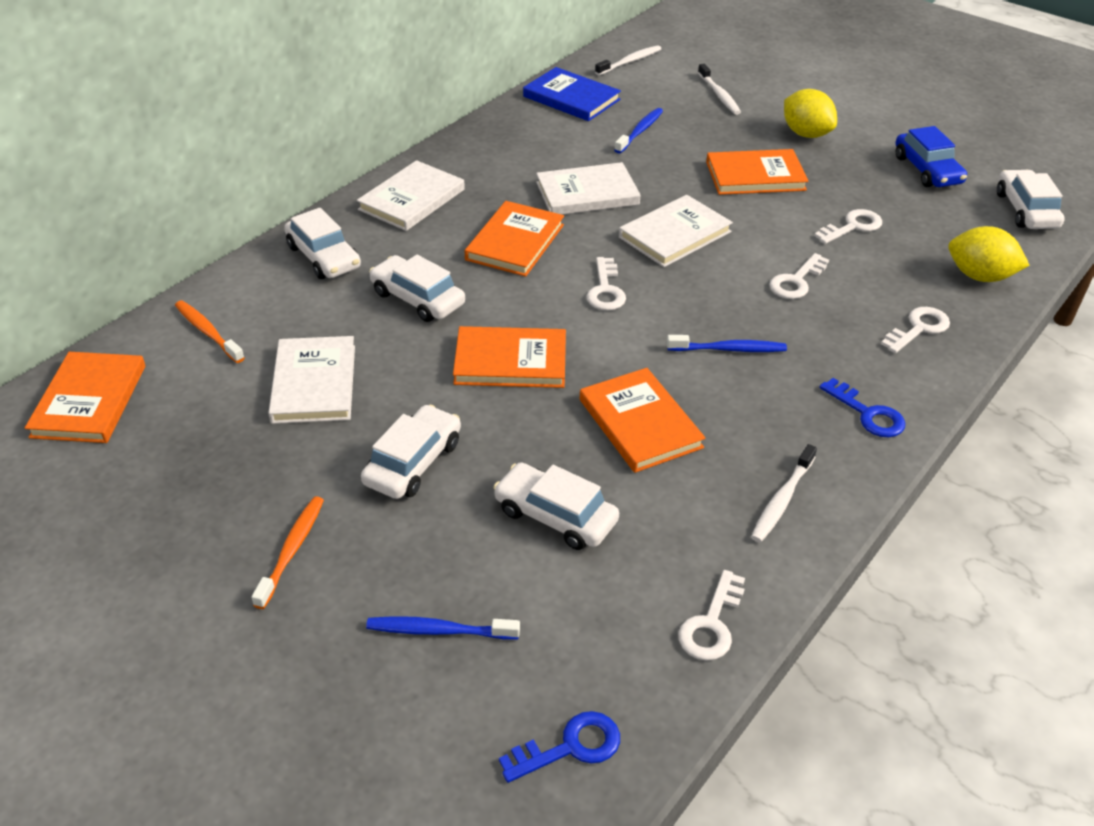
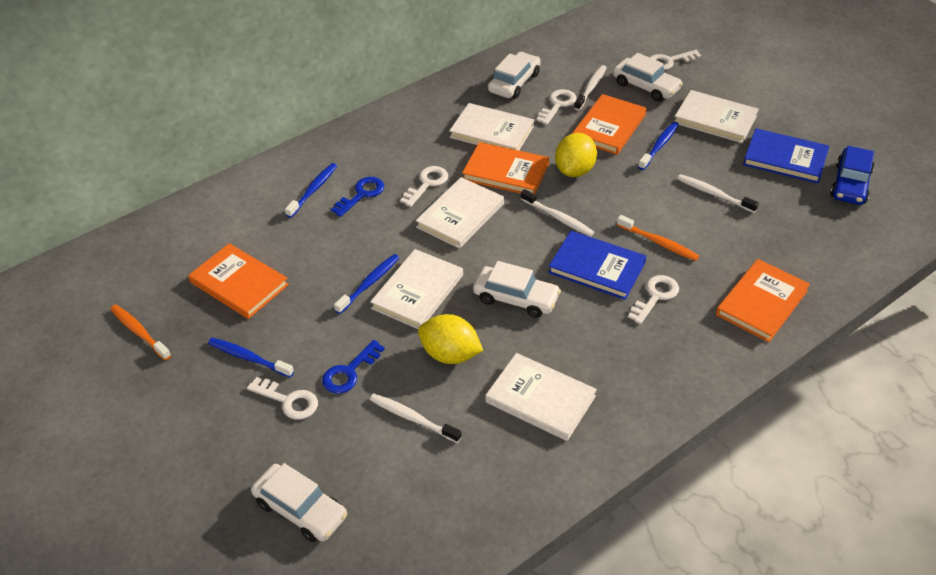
blue book: [523,67,621,121] = 1 -> [548,231,646,300] [743,128,829,184] = 2
blue toothbrush: [366,616,520,640] [614,108,663,153] [667,335,787,352] = 3 -> [208,338,294,377] [285,163,337,218] [334,254,399,314] [638,122,679,170] = 4
orange book: [25,352,145,443] [453,326,566,388] [465,201,564,277] [580,368,706,473] [706,149,809,195] = 5 -> [188,243,289,319] [462,142,549,194] [573,94,647,155] [716,259,810,342] = 4
white book: [268,336,355,424] [357,160,465,231] [536,162,641,215] [619,195,733,267] = 4 -> [370,249,463,329] [416,177,504,249] [449,103,534,150] [485,353,597,441] [674,90,759,143] = 5
white car: [284,208,361,279] [361,405,461,499] [369,255,465,322] [493,462,619,550] [997,170,1065,229] = 5 -> [251,463,347,542] [473,261,561,318] [488,52,541,99] [613,53,683,101] = 4
white toothbrush: [595,45,661,75] [698,64,741,115] [751,444,817,543] = 3 -> [370,394,462,443] [520,189,594,237] [574,65,607,111] [677,174,759,213] = 4

